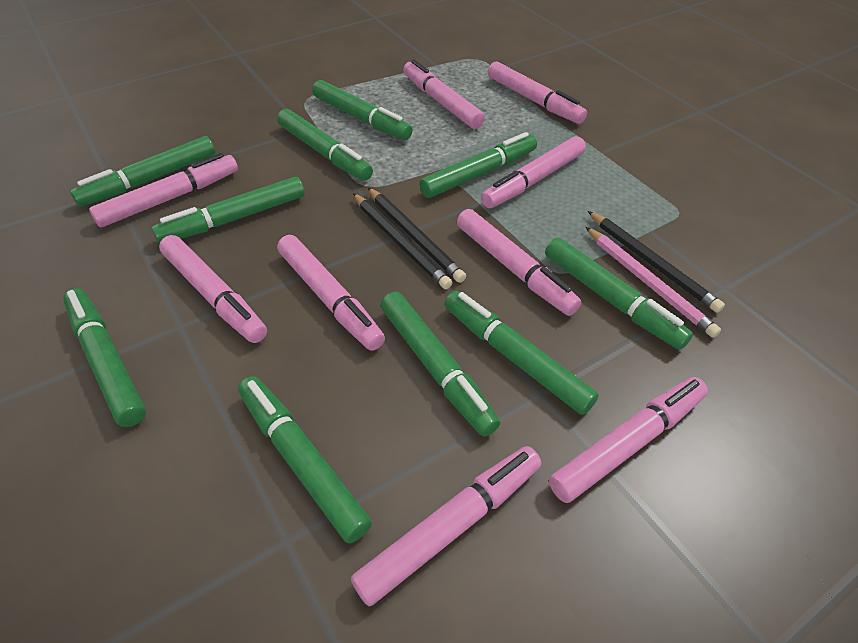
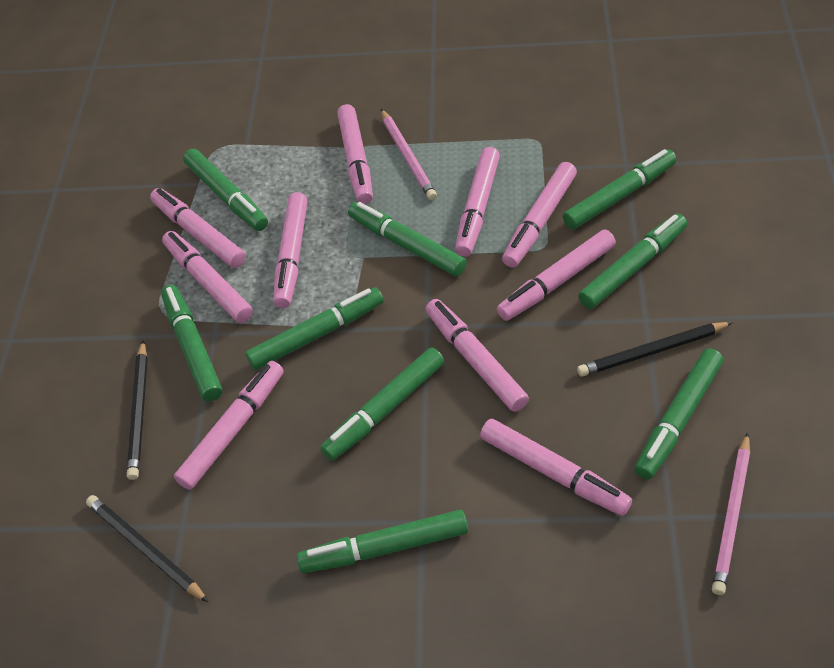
green marker: [63,288,146,427] [70,136,215,207] [152,177,305,244] [238,376,372,543] [277,109,373,181] [312,80,413,140] [381,292,500,437] [419,132,537,198] [445,291,599,415] [545,238,693,350] = 10 -> [161,285,223,401] [183,149,268,231] [245,288,384,370] [297,510,468,573] [320,347,444,461] [348,202,467,276] [563,149,677,230] [578,214,687,309] [634,348,723,479] = 9
pink marker: [89,153,238,227] [159,235,267,343] [277,235,385,351] [351,446,542,606] [403,59,485,129] [457,209,582,316] [481,136,586,208] [488,61,587,124] [549,377,708,503] = 9 -> [150,188,246,268] [162,231,253,323] [174,361,284,490] [273,192,307,308] [337,104,373,204] [426,299,529,412] [455,147,500,257] [480,419,632,516] [497,229,616,321] [502,162,577,268] = 10
pink pencil: [586,227,721,338] = 1 -> [381,109,437,200] [712,432,750,595] = 2

